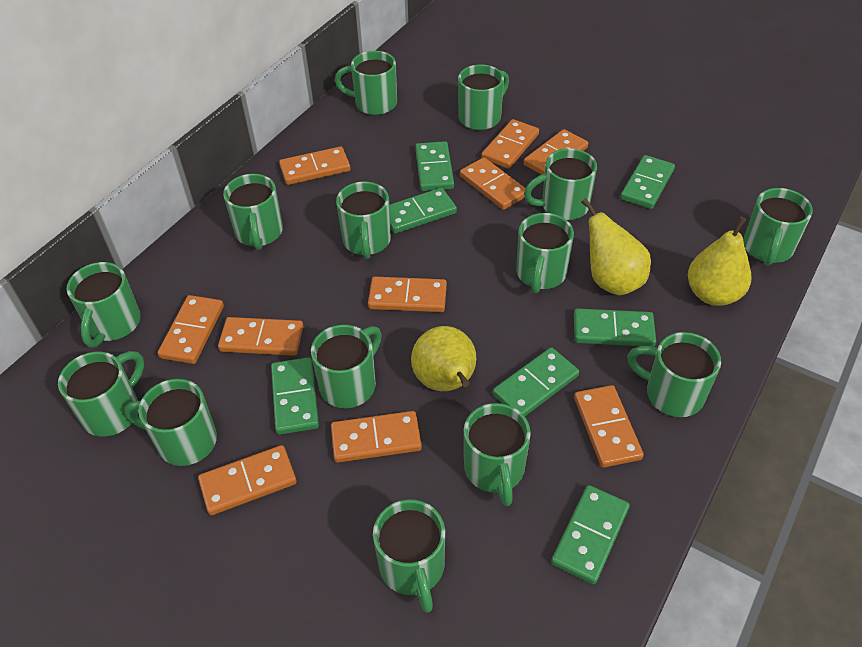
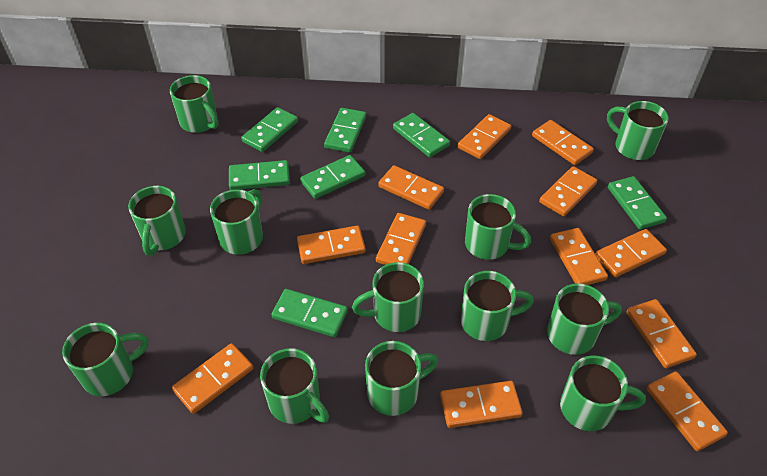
green mug: [58,351,144,437] [67,262,141,347] [124,379,217,466] [223,174,283,250] [311,325,382,408] [335,51,397,115] [336,182,391,259] [373,499,445,613] [458,65,509,130] [464,403,531,506] [516,213,574,293] [524,148,597,220] [627,332,721,417] [743,188,813,266] = 14 -> [62,323,149,396] [128,186,186,256] [170,75,218,133] [210,189,263,255] [260,348,329,424] [352,262,424,332] [365,341,438,416] [461,271,534,341] [465,194,531,260] [547,283,622,355] [560,356,646,431] [607,101,669,160] = 12
orange domino: [158,295,224,364] [198,445,297,515] [218,317,303,356] [279,146,351,185] [331,411,422,463] [368,277,447,312] [460,157,526,210] [481,119,539,169] [524,129,588,175] [574,385,644,468] = 10 -> [172,343,253,414] [297,226,366,264] [376,213,426,265] [378,165,444,210] [440,381,523,428] [458,114,511,159] [532,120,594,165] [539,166,597,216] [550,228,608,285] [596,229,667,277] [626,299,697,368] [647,372,728,451] = 12
yellow pear: [411,326,476,391] [581,198,651,295] [688,217,751,306] = 3 -> none = 0

